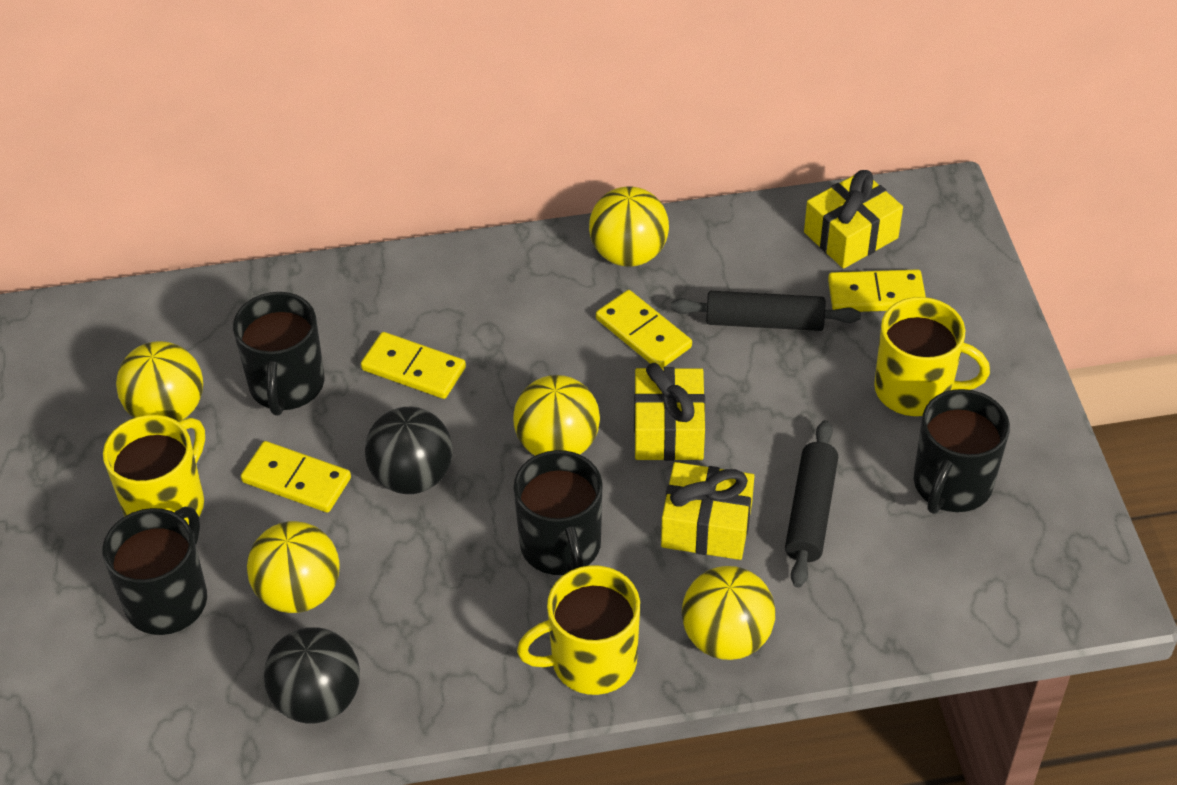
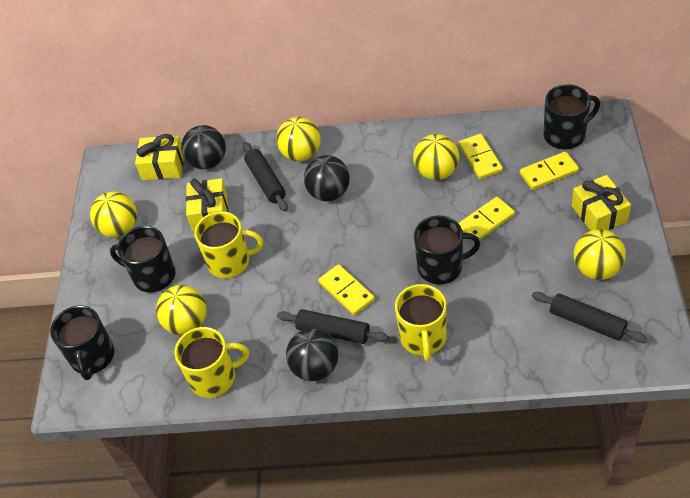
black ball: [264,627,360,723] [365,407,453,494] = 2 -> [181,125,226,169] [286,328,338,381] [304,155,350,201] = 3
black rolling pin: [671,291,861,331] [785,420,838,588] = 2 -> [243,142,288,211] [277,309,389,344] [532,292,647,343] = 3

